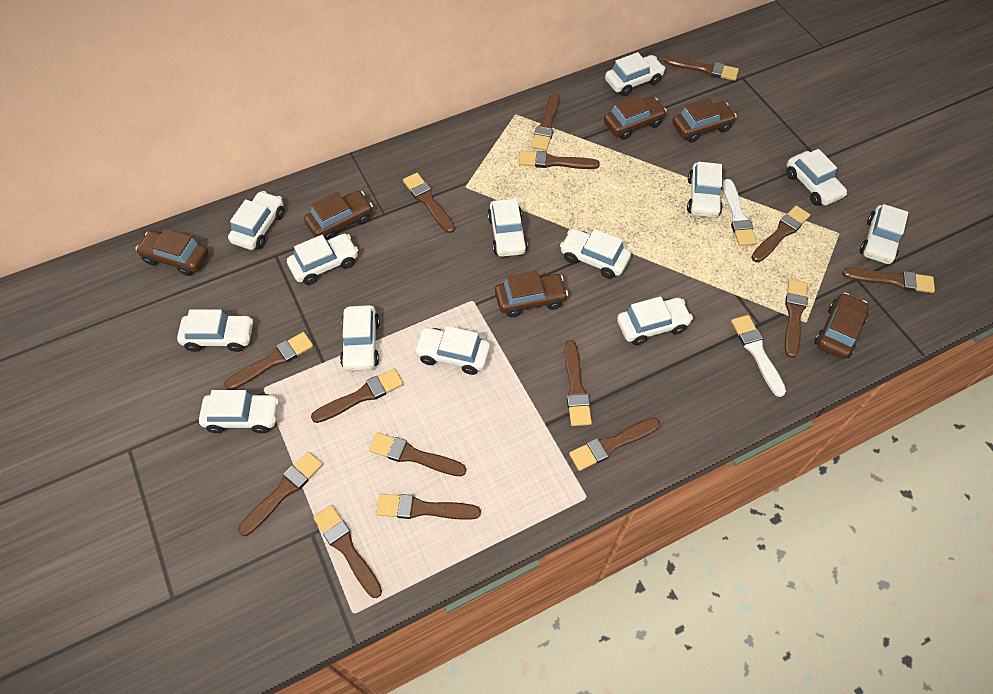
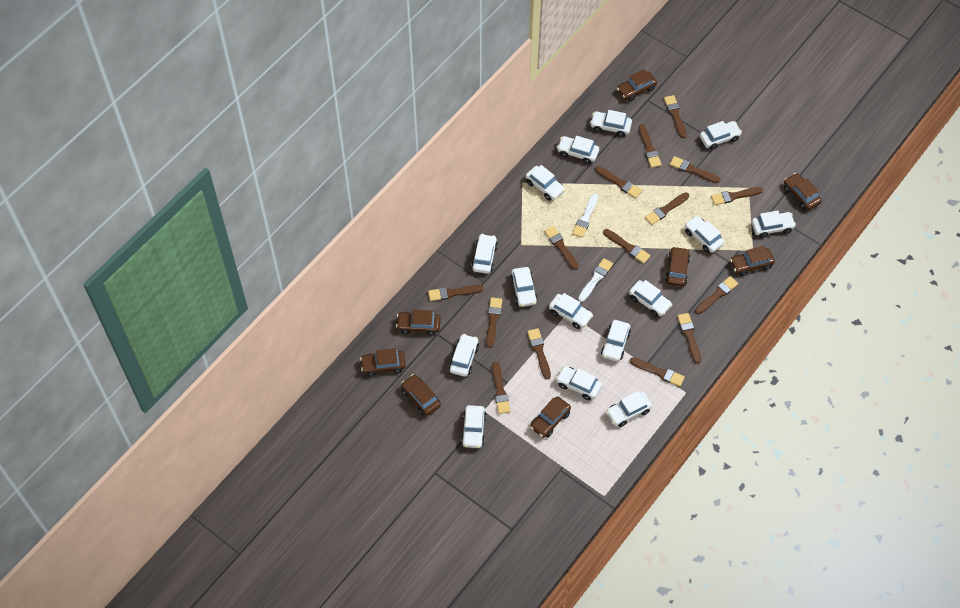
brown car: [136,229,209,276] [304,191,373,240] [495,271,568,317] [604,95,667,140] [672,98,737,142] [815,293,869,359] = 6 -> [360,348,406,377] [396,310,441,336] [401,374,441,416] [530,396,571,438] [617,69,657,101] [665,246,690,287] [730,246,775,276] [784,173,822,210] = 8
white car: [177,309,253,352] [199,390,279,433] [228,191,284,250] [287,233,358,285] [340,305,380,371] [414,326,490,375] [488,199,528,257] [560,229,631,279] [605,52,666,96] [617,296,693,345] [687,162,723,218] [786,149,847,206] [860,204,909,264] = 13 -> [449,334,479,377] [461,405,486,448] [471,234,498,274] [510,267,538,307] [525,165,565,201] [549,293,593,329] [556,366,602,400] [557,136,599,164] [590,110,632,137] [601,320,631,361] [606,391,652,427] [629,280,672,317] [685,215,724,253] [700,121,742,150] [752,211,796,238] = 15

